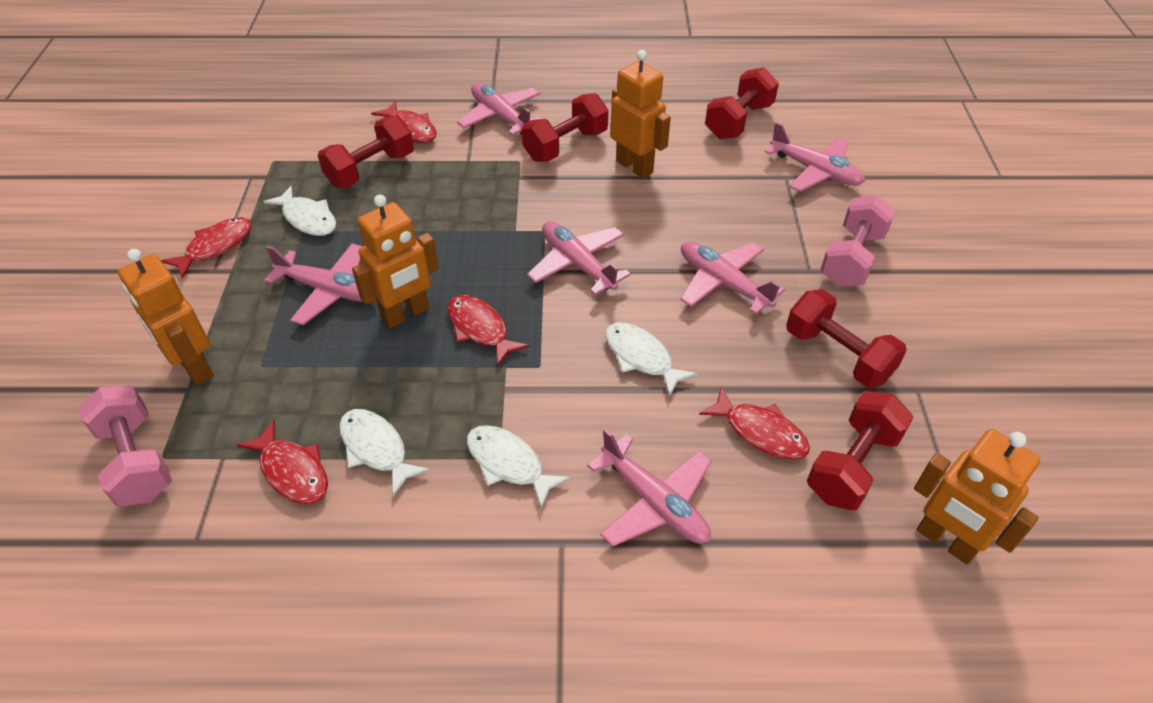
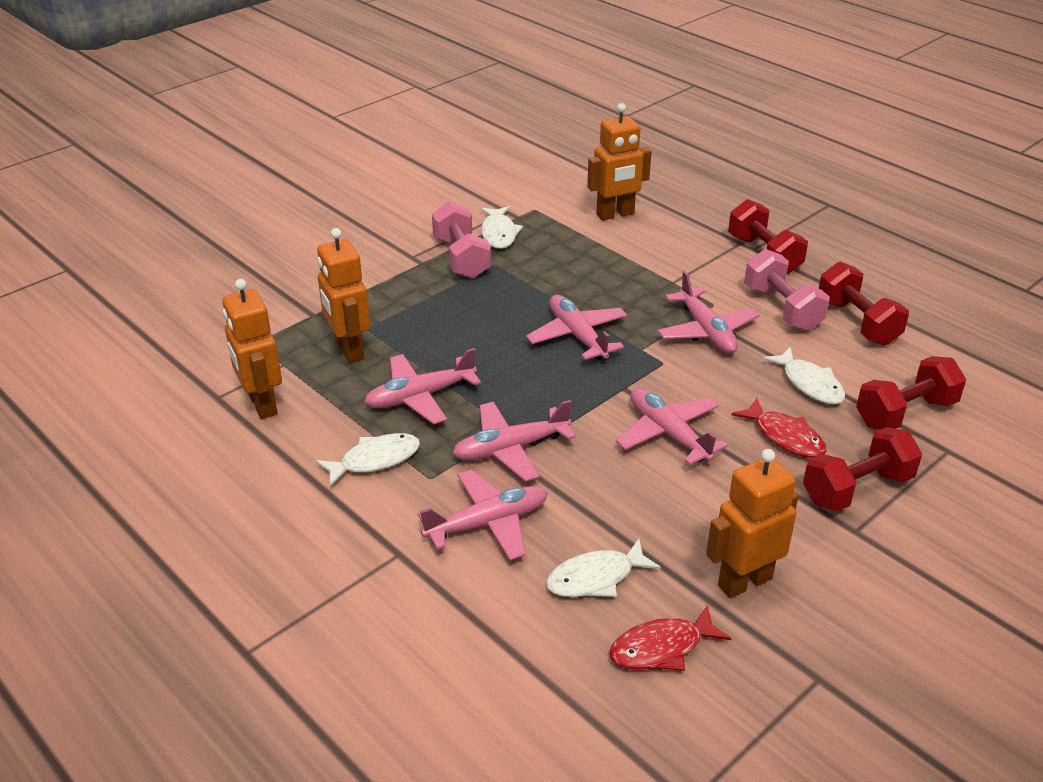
red dumbbell: [318,115,414,188] [522,93,609,162] [705,67,779,139] [786,289,907,388] [807,391,913,510] = 5 -> [728,199,808,274] [803,427,922,511] [818,261,909,345] [856,356,966,430] = 4
red fish: [161,217,252,279] [237,420,328,504] [371,101,437,143] [447,295,529,366] [699,387,810,459] = 5 -> [609,605,732,671] [732,398,827,458] = 2

